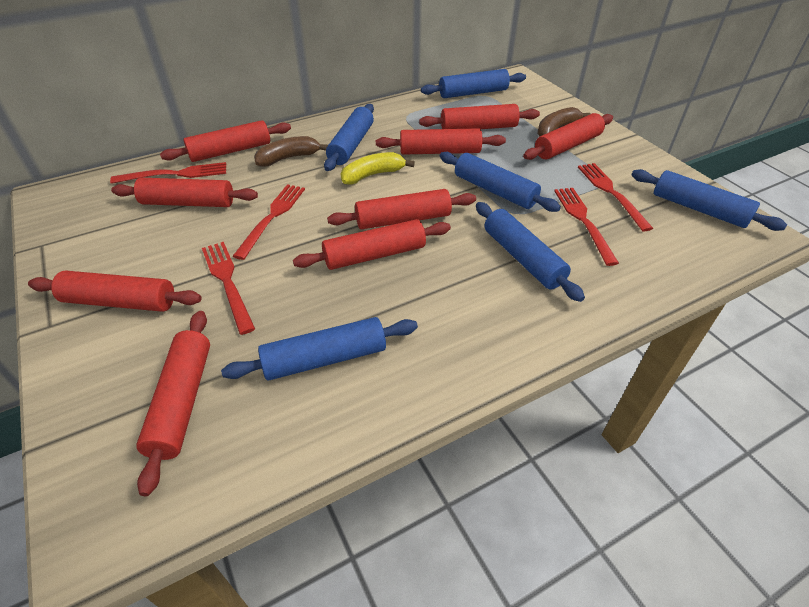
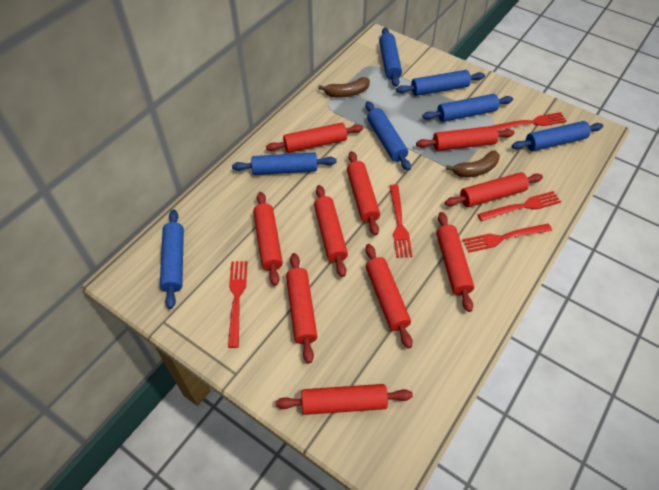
blue rolling pin: [221,317,418,380] [324,104,374,171] [421,69,526,98] [440,152,561,212] [476,202,585,302] [631,169,787,231] = 6 -> [160,209,184,309] [232,152,337,175] [366,101,411,171] [379,27,402,87] [396,70,485,96] [422,94,513,122] [512,121,603,151] = 7
red rolling pin: [28,271,202,312] [111,178,258,207] [136,311,210,496] [160,120,291,162] [293,219,451,270] [327,189,476,229] [376,128,506,155] [419,104,540,129] [523,113,613,160] = 9 -> [253,192,283,286] [266,123,363,153] [276,384,413,415] [286,253,317,363] [314,185,348,277] [347,151,380,236] [365,244,412,349] [416,126,515,151] [436,212,474,312] [445,172,543,207] = 10
yellow banana: [341,152,415,184] = 1 -> none = 0

